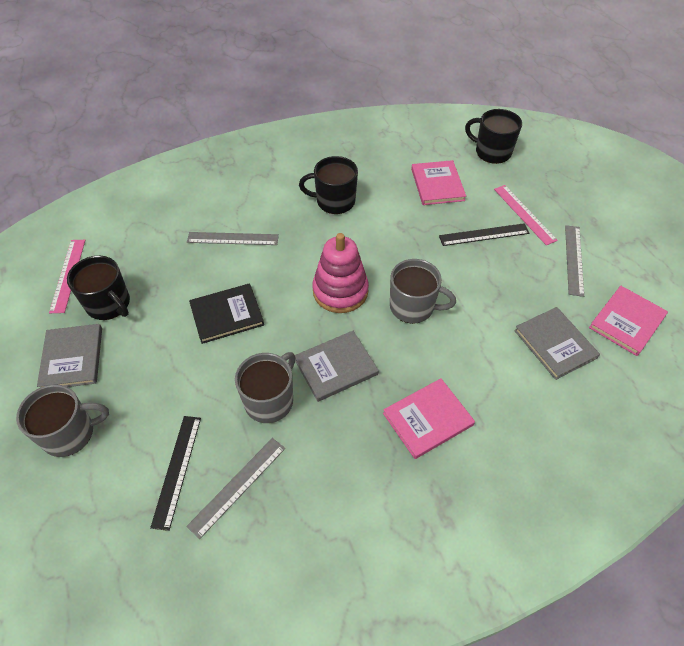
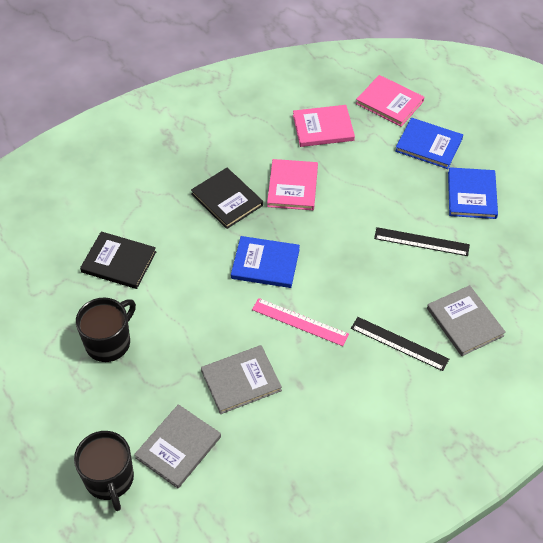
black book: [189,283,264,344] = 1 -> [80,231,157,289] [191,168,263,229] = 2
black mug: [67,256,130,320] [299,156,358,214] [465,109,522,164] = 3 -> [74,431,134,511] [76,298,136,362] = 2
blue book: none = 0 -> [231,236,300,288] [395,118,463,169] [448,167,498,219] = 3
grey mug: [16,384,109,457] [235,352,295,423] [390,259,456,324] = 3 -> none = 0
grey ruler: [186,438,285,539] [187,232,279,245] [565,225,584,297] = 3 -> none = 0
pink ruler: [49,240,85,313] [494,185,558,245] = 2 -> [252,298,349,346] = 1
pink stacking toy: [312,233,369,313] = 1 -> none = 0

